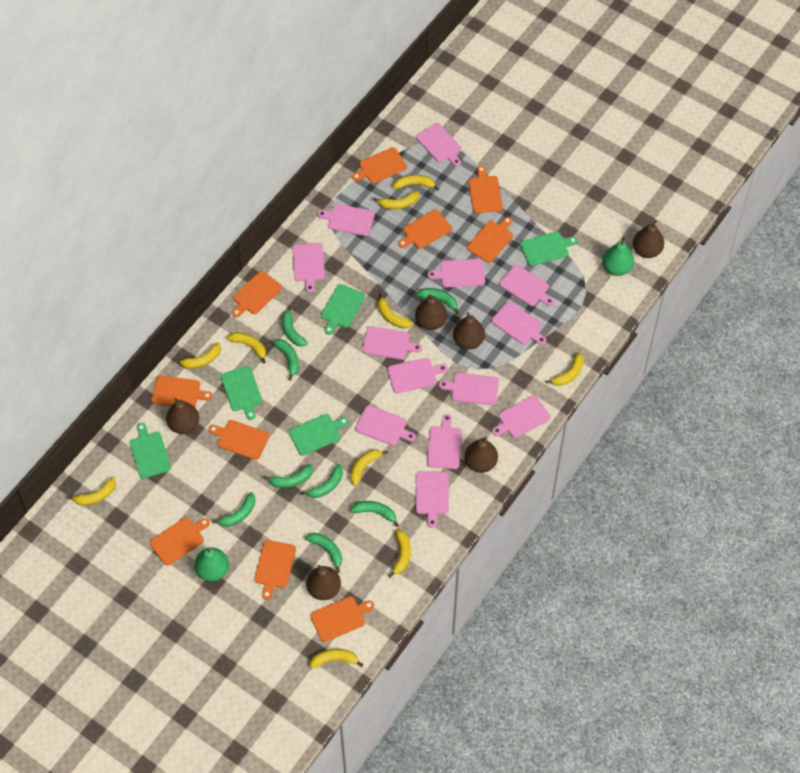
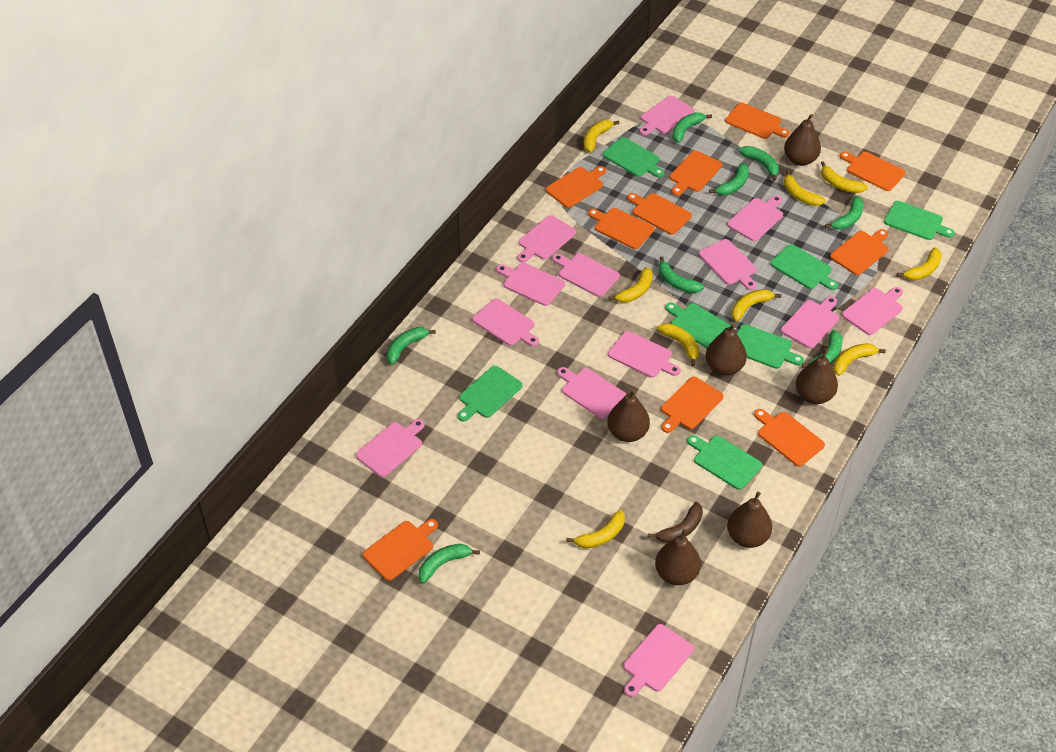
brown banana: none = 0 -> [648,502,703,543] = 1
green cutting board: [129,423,171,479] [221,366,262,420] [289,414,349,456] [321,284,365,335] [520,232,578,266] = 5 -> [458,366,522,421] [603,137,664,178] [665,303,731,348] [687,435,762,490] [737,324,804,369] [770,244,838,290] [884,201,955,240] = 7
green pear: [194,547,229,582] [602,237,634,276] = 2 -> none = 0
yellow banana: [67,477,116,506] [175,343,221,369] [227,332,266,364] [310,649,364,669] [350,449,388,486] [373,191,419,210] [378,293,413,328] [388,530,411,578] [393,175,439,190] [546,353,584,386] = 10 -> [566,510,625,549] [584,120,619,153] [609,267,653,303] [657,323,699,366] [731,289,781,321] [784,170,826,206] [821,161,868,193] [833,343,886,376] [897,247,942,280] = 9

